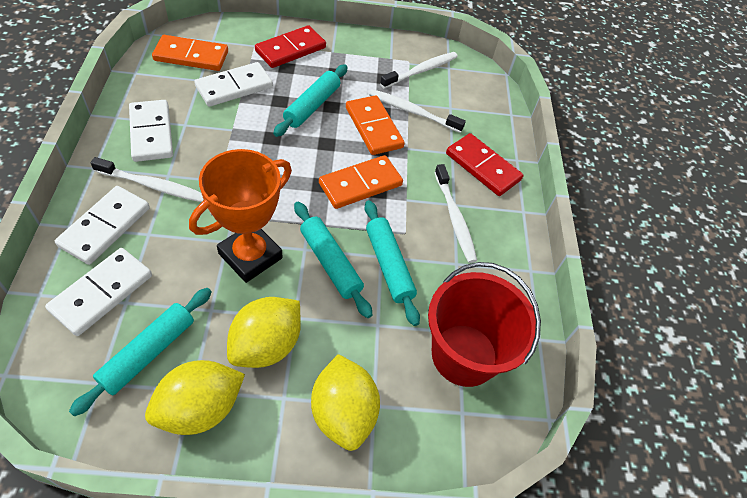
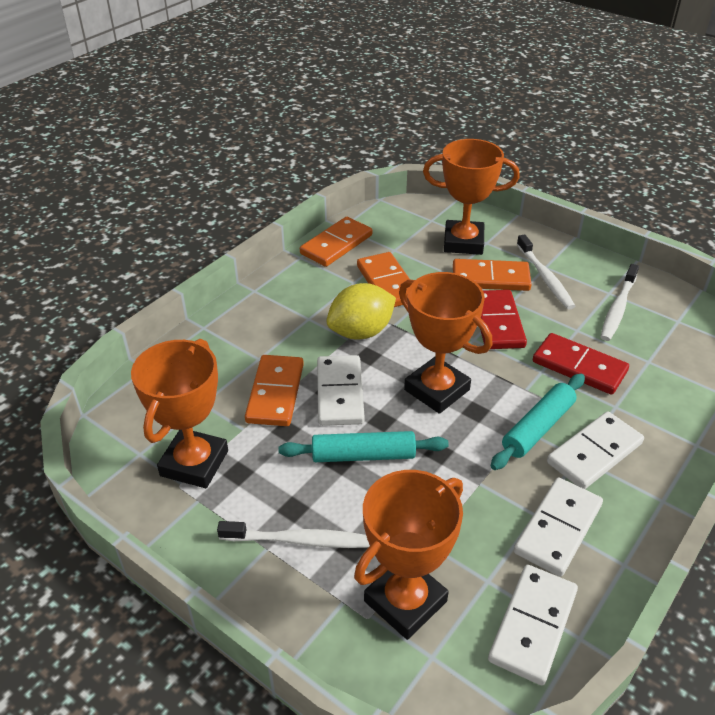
orange domino: [152,35,228,71] [319,155,403,209] [346,95,405,155] = 3 -> [245,355,304,426] [300,217,372,267] [357,252,410,307] [453,259,532,291] = 4
orange trophy: [189,149,292,283] = 1 -> [131,339,228,488] [354,470,463,640] [399,272,492,414] [423,139,520,255] = 4
red bucket: [428,262,541,387] = 1 -> none = 0
turquoise rolling pin: [69,288,212,416] [273,64,348,137] [294,202,372,318] [364,200,420,326] = 4 -> [278,431,449,462] [491,374,585,470] = 2
white toothbrush: [90,157,204,202] [369,89,466,133] [380,52,458,89] [434,164,477,263] = 4 -> [217,521,370,548] [517,234,575,310] [601,264,639,341] = 3
yellow lemon: [145,360,245,435] [227,297,301,368] [311,354,380,451] = 3 -> [326,283,396,339] = 1

